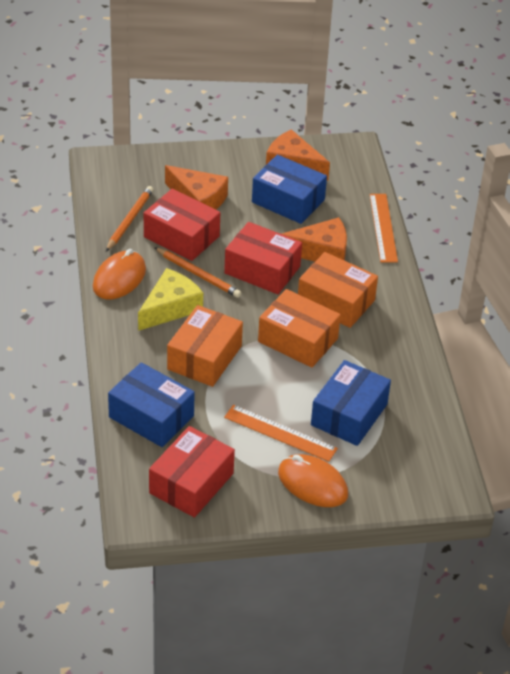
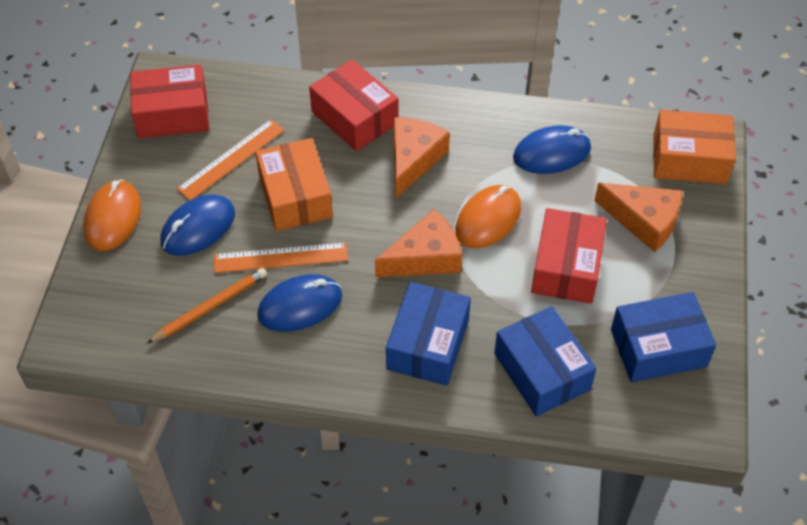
blue mouse: none = 0 -> [160,194,235,256] [257,274,342,331] [513,125,591,174] = 3
orange box: [167,305,243,387] [258,289,341,368] [298,252,378,328] = 3 -> [255,138,333,231] [653,110,736,184] = 2
orange pencil: [106,186,154,251] [154,247,241,298] = 2 -> [147,268,267,344] = 1
yellow cheese: [138,268,203,331] = 1 -> none = 0

